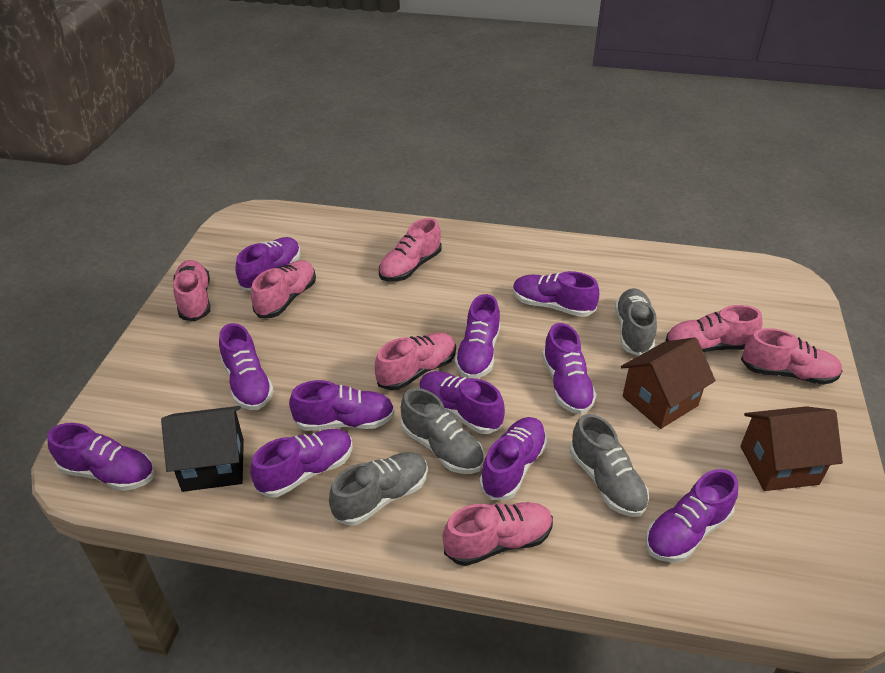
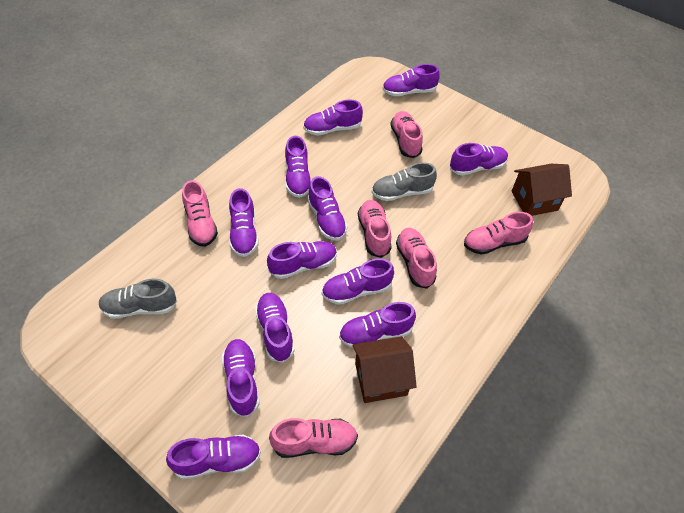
black house: [161,406,244,492] = 1 -> none = 0
grey shoe: [329,452,428,526] [401,388,484,474] [570,414,649,517] [615,288,657,356] = 4 -> [98,279,177,319] [371,162,437,201] = 2
pink shoe: [174,260,210,321] [251,260,316,318] [375,332,456,390] [379,218,442,281] [442,502,553,566] [665,305,762,353] [741,328,843,385] = 7 -> [182,180,218,247] [269,418,358,458] [358,200,391,258] [390,111,423,158] [396,228,437,289] [464,212,533,255] = 6
purple shoe: [47,423,155,491] [219,323,274,410] [235,237,301,291] [250,429,353,498] [289,380,395,431] [420,371,505,434] [455,294,500,378] [479,417,547,500] [513,271,599,317] [542,323,597,414] [646,469,738,562] = 11 -> [166,435,261,479] [222,339,260,417] [229,188,258,257] [255,293,295,363] [267,241,337,279] [285,136,311,198] [303,100,363,136] [307,176,348,241] [322,258,394,305] [339,302,416,348] [382,64,440,96] [450,143,508,176] = 12

